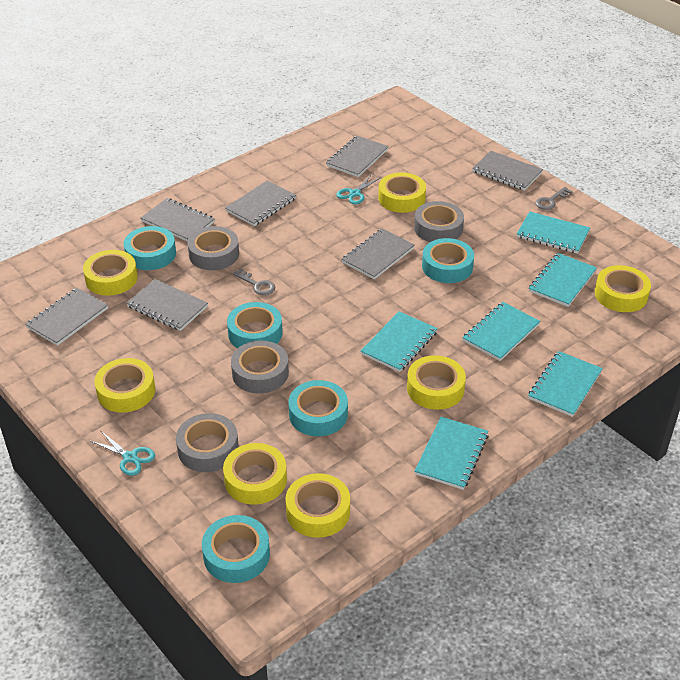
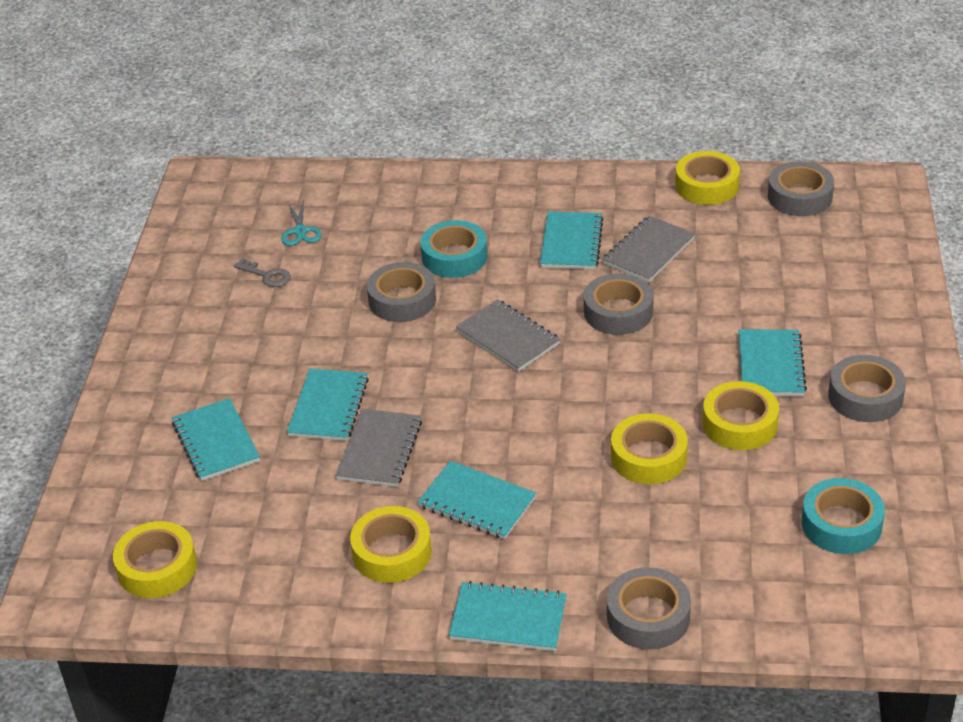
grey key: [233,268,275,295] [535,187,573,210] = 2 -> [234,258,291,287] = 1
grey notebook: [25,288,108,346] [126,279,208,331] [141,198,215,242] [225,180,296,226] [326,136,389,177] [341,228,415,279] [472,151,543,191] = 7 -> [336,409,422,487] [456,299,560,372] [602,216,695,282] = 3
grey tape: [176,413,239,472] [188,226,239,270] [231,340,289,394] [414,201,464,242] = 4 -> [367,262,436,322] [584,273,653,335] [607,567,691,649] [768,161,834,216] [828,355,906,422] = 5
turquoise scissors: [91,431,155,476] [336,174,380,205] = 2 -> [281,199,321,246] = 1
turquoise tape: [124,226,176,270] [202,515,270,583] [227,302,283,348] [289,380,348,436] [422,238,474,283] = 5 -> [421,220,487,278] [802,478,885,554] = 2
yellow tape: [83,250,138,296] [94,358,155,412] [223,443,287,505] [286,473,350,538] [378,172,426,213] [407,355,466,410] [595,265,651,312] = 7 -> [113,521,197,598] [350,506,432,583] [611,413,688,484] [675,151,740,205] [703,381,779,450] = 5

